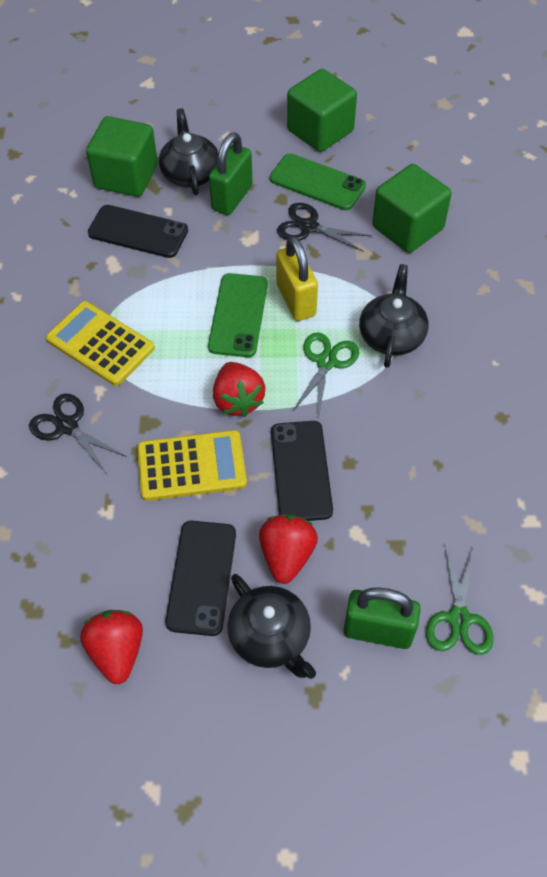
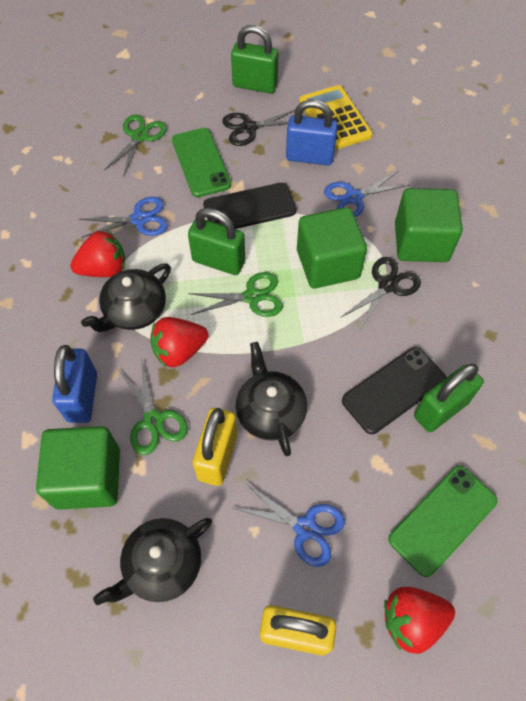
black phone: [88,205,188,258] [165,521,236,636] [271,421,333,521] = 3 -> [203,183,297,229] [342,347,446,434] = 2
blue padlock: none = 0 -> [52,345,97,423] [286,99,338,165] = 2
blue scissors: none = 0 -> [79,197,168,238] [234,482,345,567] [324,171,410,217] = 3
green padlock: [209,132,253,215] [343,587,421,649] = 2 -> [188,208,245,275] [231,25,278,93] [414,364,484,432] = 3
green scissors: [293,332,359,418] [426,544,494,655] = 2 -> [104,115,167,177] [118,362,188,455] [188,272,283,317] = 3
yellow calculator: [46,301,155,386] [137,430,247,501] = 2 -> [299,85,373,150] = 1
yellow padlock: [276,236,318,321] = 1 -> [193,408,237,486] [260,605,336,655] = 2

